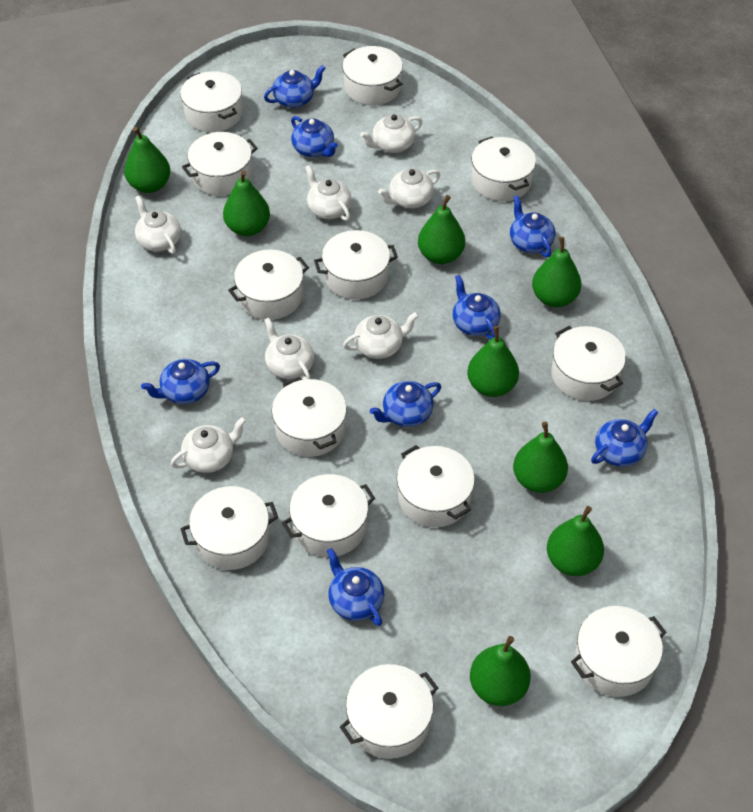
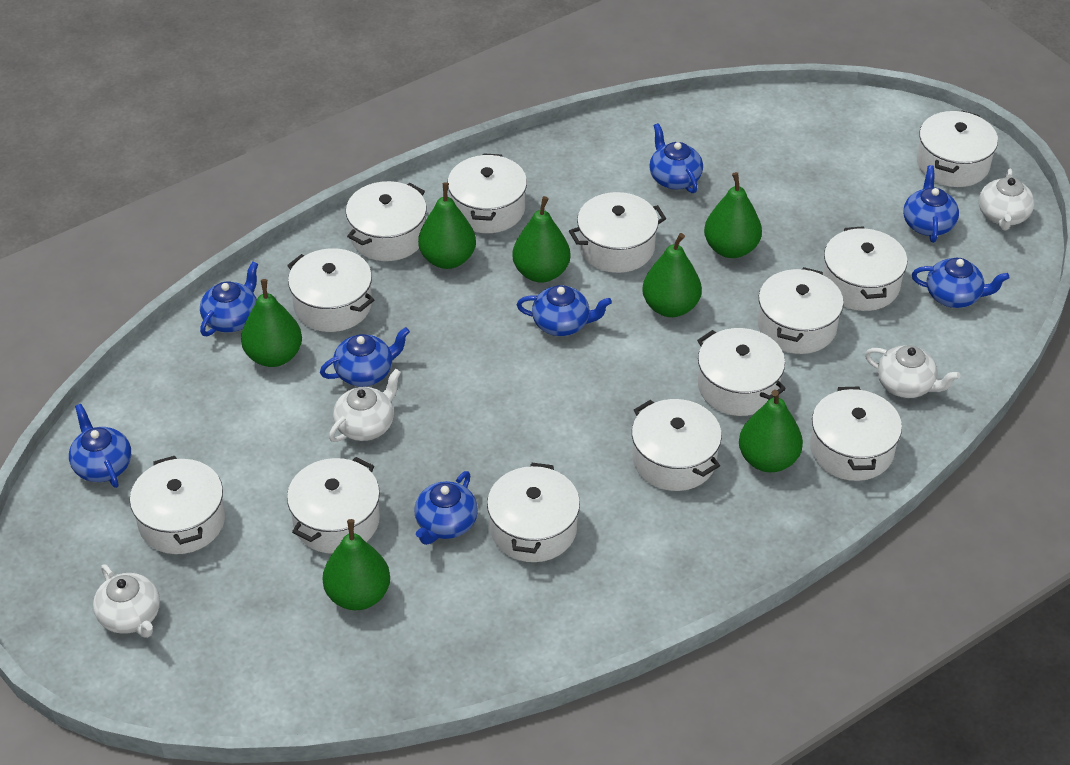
green pear: [124,127,170,193] [223,171,270,236] [418,195,465,264] [467,326,519,397] [470,636,531,706] [513,422,568,493] [532,237,582,307] [547,506,604,576] = 8 -> [241,279,302,367] [323,519,390,610] [418,182,476,269] [512,196,570,283] [642,233,702,317] [704,172,762,258] [739,390,803,472] = 7
white teapot: [135,196,181,254] [171,417,246,473] [264,318,314,380] [305,165,352,221] [343,312,419,359] [360,114,423,153] [378,169,440,208] = 7 -> [93,564,160,638] [329,369,401,442] [865,345,960,398] [979,169,1035,230] = 4

